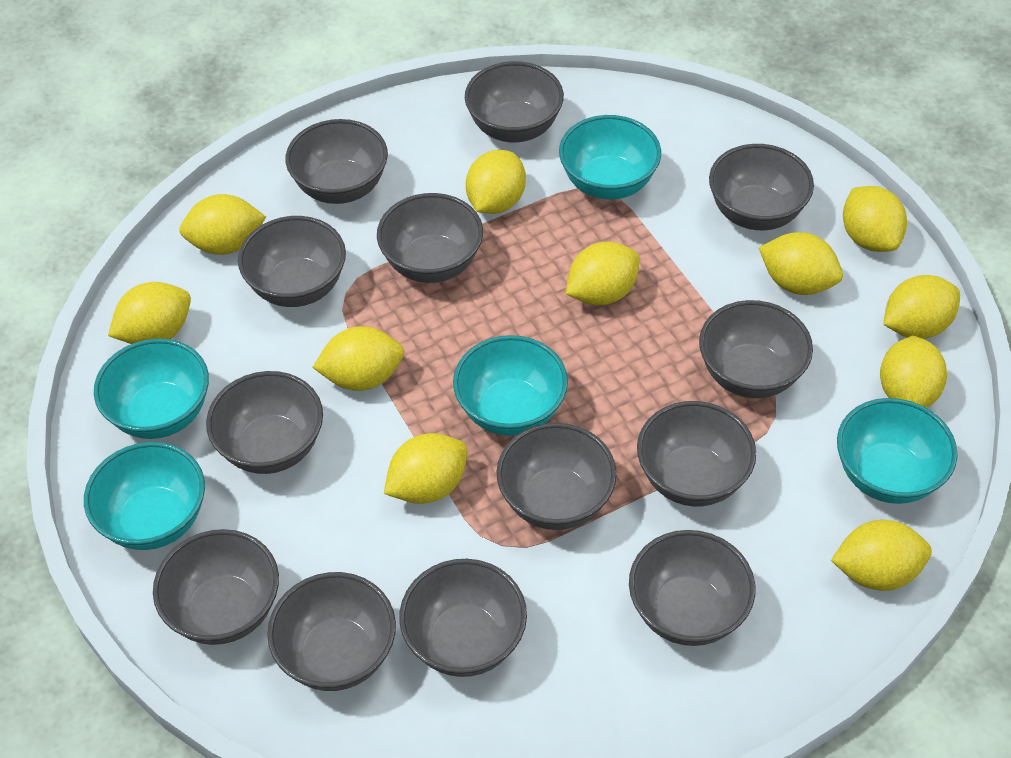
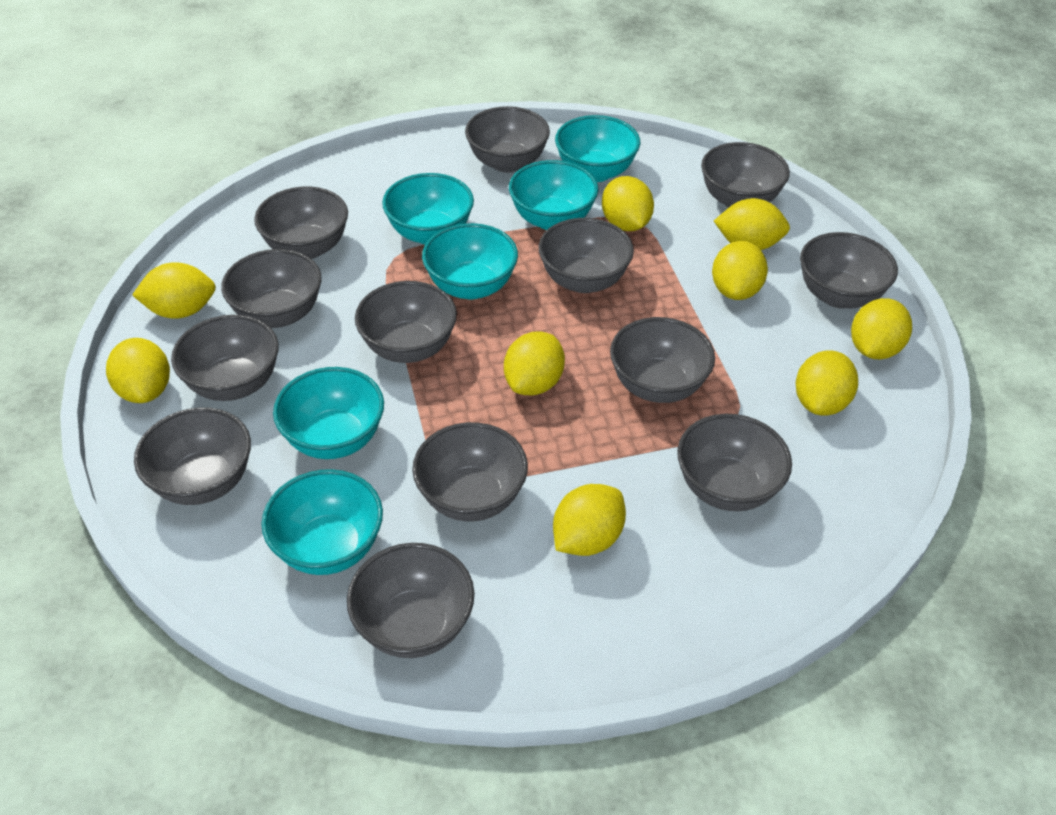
turquoise bowl: [84,442,205,550] [94,338,209,439] [453,335,568,436] [559,115,661,200] [837,398,958,504] = 5 -> [261,469,383,575] [273,367,384,459] [382,173,474,244] [422,223,518,299] [509,160,598,230] [555,115,640,182] = 6
yellow lemon: [108,282,191,344] [179,194,266,255] [312,326,404,391] [384,433,467,504] [466,150,526,214] [566,242,640,305] [759,232,843,295] [831,520,932,591] [843,186,907,252] [880,336,947,408] [883,275,960,339] = 11 -> [106,338,170,403] [132,262,216,319] [504,331,565,395] [553,484,626,556] [602,176,654,231] [712,241,768,300] [714,198,790,250] [796,350,858,416] [851,298,912,359] = 9

